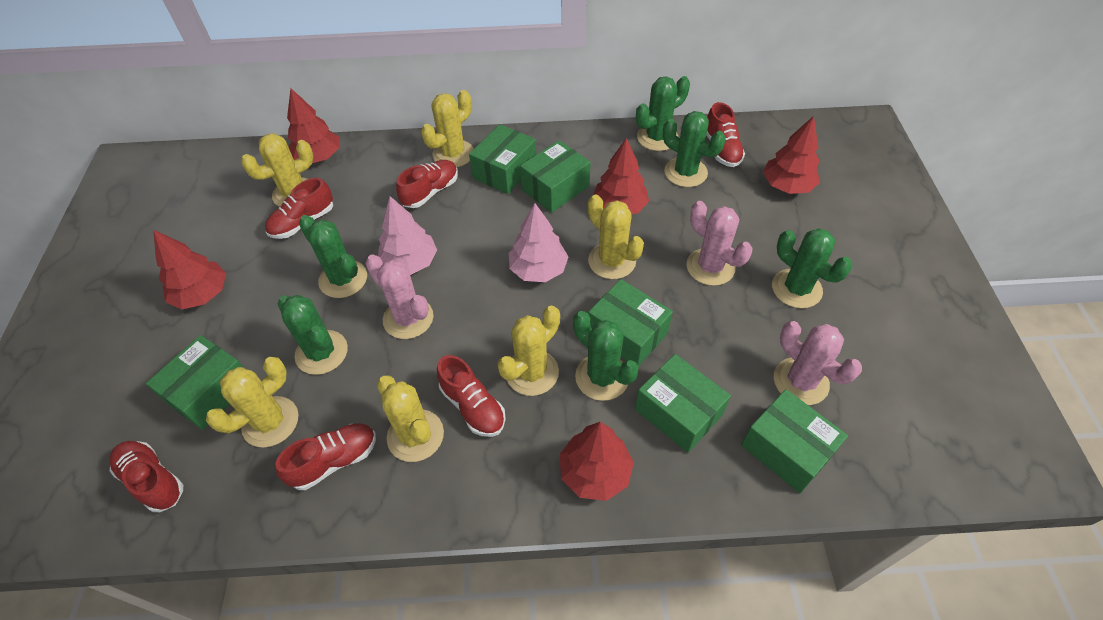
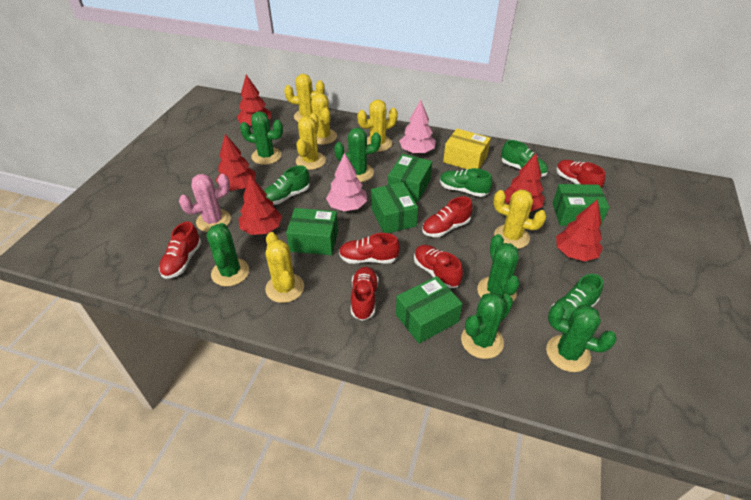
green box: [146,335,244,430] [469,124,536,194] [520,140,591,213] [588,279,673,366] [635,354,731,453] [741,389,848,493] = 6 -> [286,208,338,255] [371,182,418,233] [388,154,432,202] [396,276,463,344] [552,184,609,226] = 5
green shoe: none = 0 -> [264,165,310,205] [440,168,492,197] [501,140,548,177] [550,274,603,320] = 4
pink cactus: [365,254,433,339] [686,201,752,286] [774,321,862,405] = 3 -> [179,174,231,232] = 1
yellow box: none = 0 -> [443,129,491,169] = 1

